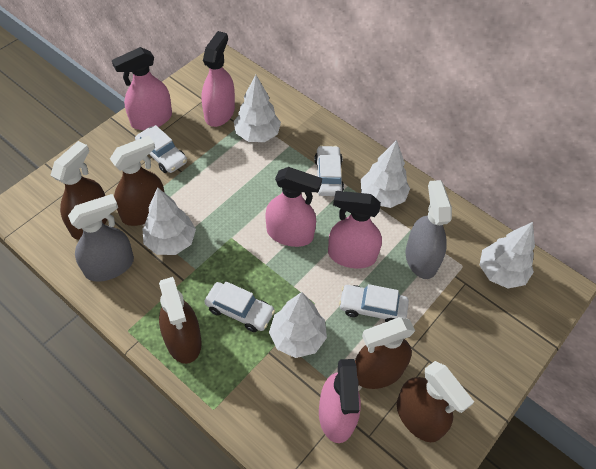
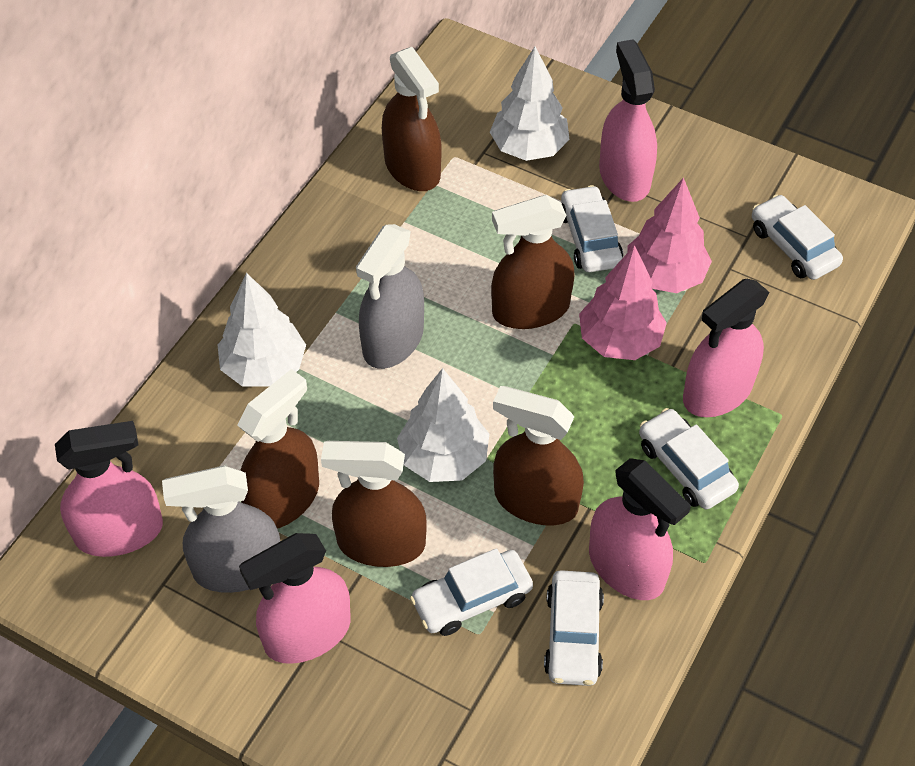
pink tree: none = 0 -> [579,245,667,360] [628,177,712,293] = 2
white car: [135,125,187,173] [204,281,275,332] [314,145,344,196] [339,284,409,322] = 4 -> [410,548,533,636] [544,570,604,686] [561,185,623,272] [639,408,739,510] [752,194,843,280] = 5
white tree: [142,187,196,255] [234,75,281,142] [269,292,327,358] [361,140,410,208] [480,222,535,288] = 5 -> [218,273,306,387] [397,368,489,482] [490,46,570,161] = 3

